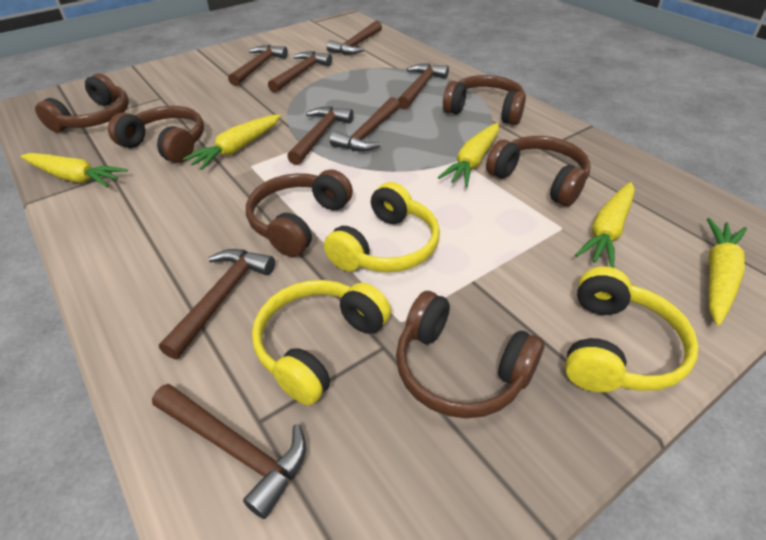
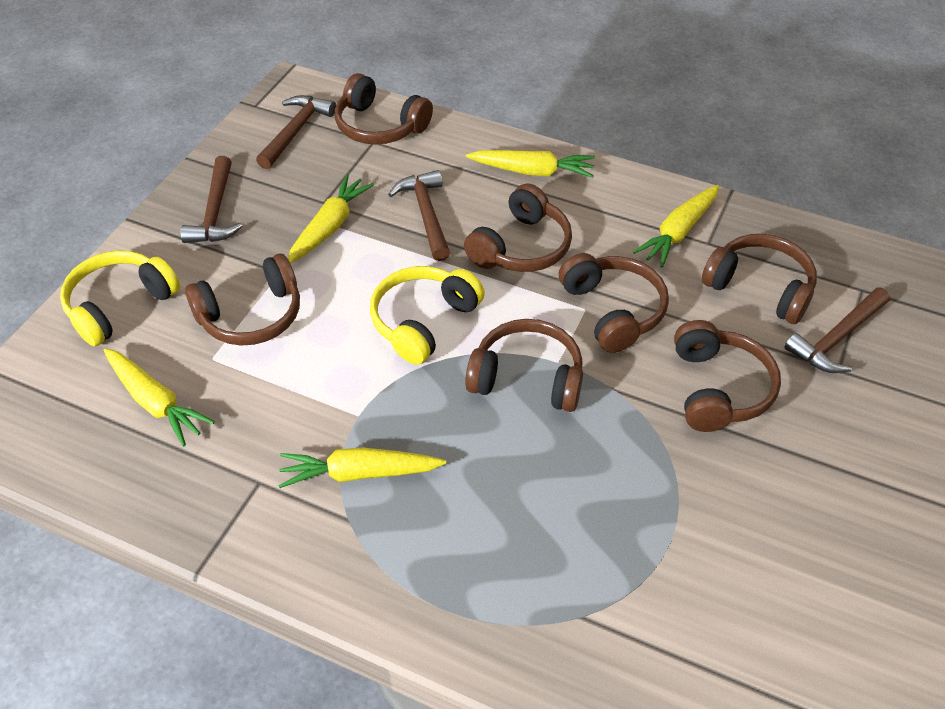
brown hammer: [152,384,306,519] [159,249,275,359] [228,45,288,86] [268,51,332,93] [287,106,354,165] [326,20,382,55] [330,97,400,152] [398,63,449,109] = 8 -> [180,156,243,243] [256,95,336,169] [388,170,450,261] [784,287,890,373] = 4
brown headphones: [35,73,129,132] [108,106,204,163] [246,169,353,257] [396,291,544,418] [443,75,526,125] [486,136,591,206] = 6 -> [185,254,300,345] [335,73,433,144] [464,183,572,272] [465,319,583,412] [559,253,669,353] [674,320,781,432] [702,234,817,324] = 7
yellow headphones: [252,280,391,405] [324,182,440,272] [565,266,699,392] = 3 -> [60,251,180,346] [370,266,485,365] = 2

